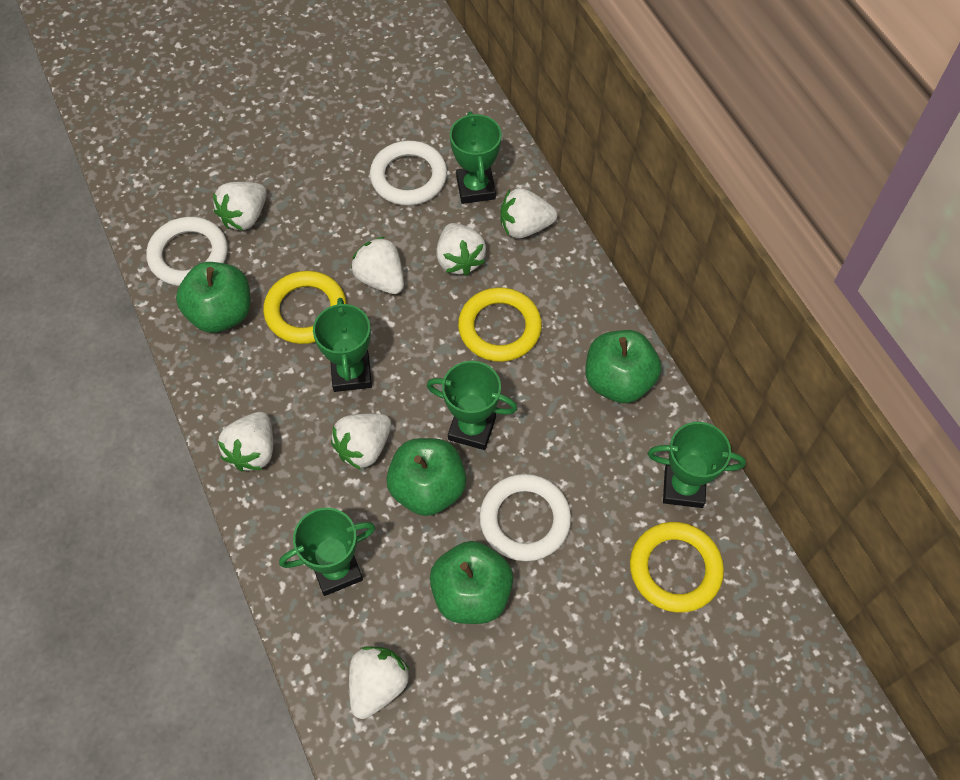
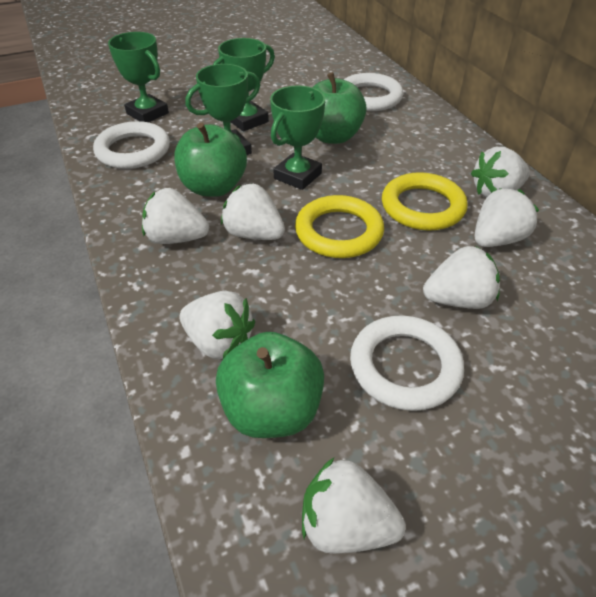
green apple: [176,262,250,333] [386,438,466,516] [430,541,513,624] [586,330,661,403] = 4 -> [174,122,247,197] [216,332,324,438] [312,72,367,144] = 3
green trophy: [279,508,376,596] [313,298,372,392] [427,361,517,450] [450,111,502,204] [648,422,746,508] = 5 -> [108,32,169,122] [185,64,260,155] [213,38,275,132] [270,86,325,190] = 4
yellow ring: [263,271,346,344] [458,287,542,362] [630,522,724,612] = 3 -> [295,195,384,258] [382,172,468,231] = 2

